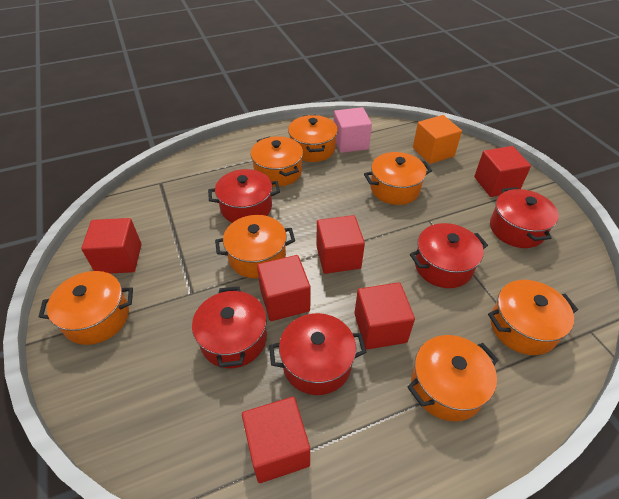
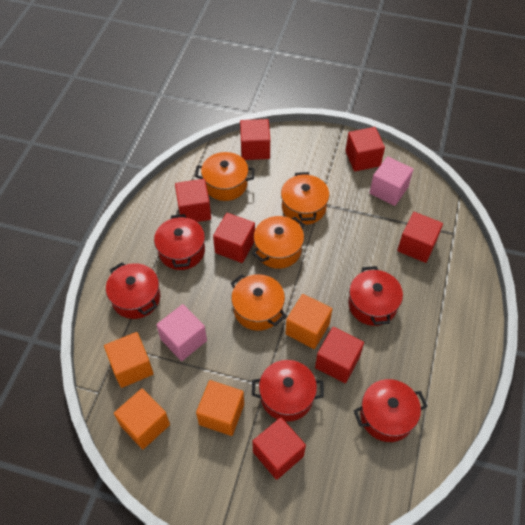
orange cube: [413,115,462,164] = 1 -> [104,332,154,388] [114,388,170,449] [196,380,244,436] [285,294,332,349] = 4
orange pot: [39,271,133,345] [215,215,295,278] [250,136,303,187] [288,115,338,162] [364,152,432,205] [407,335,498,421] [488,280,578,355] = 7 -> [195,152,255,201] [231,274,287,331] [252,216,305,269] [281,172,329,225] = 4
pink cube: [334,107,372,153] = 1 -> [157,304,207,361] [370,156,414,206] = 2
red cube: [81,218,141,274] [242,397,310,483] [257,255,310,321] [316,215,365,274] [354,282,415,350] [474,146,531,197] = 6 -> [175,179,211,222] [213,213,255,263] [240,119,270,160] [252,417,306,480] [315,327,364,383] [346,127,385,171] [397,212,443,263] = 7

